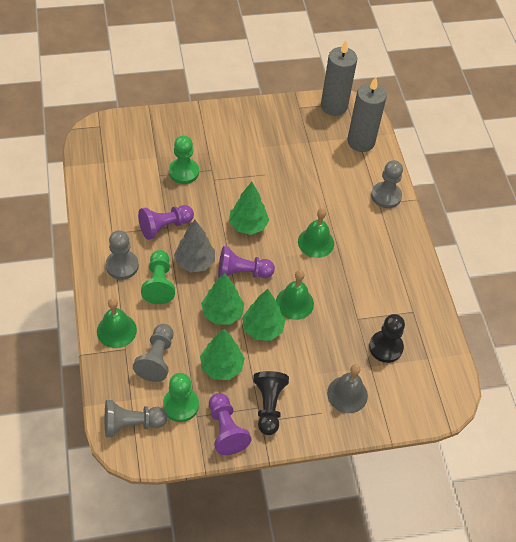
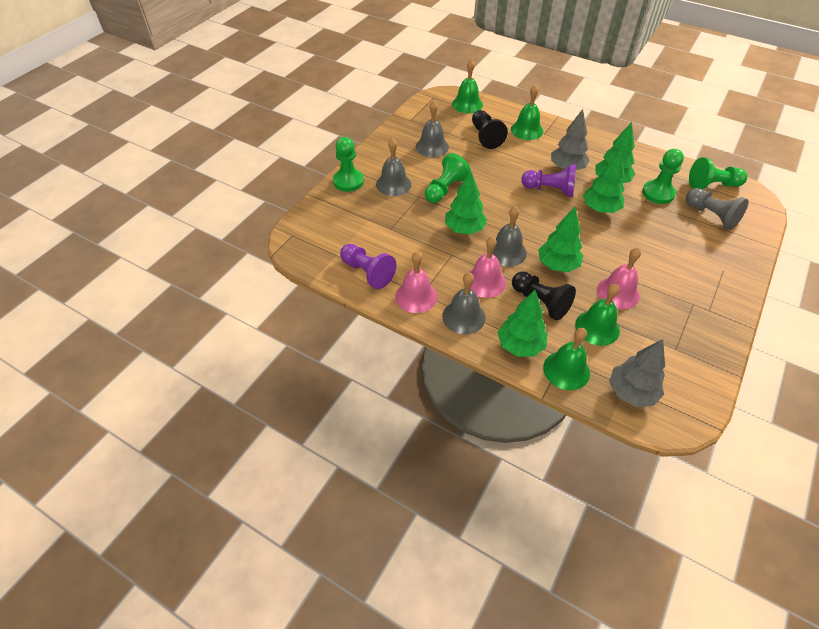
green bell: [97,298,137,348] [276,270,314,320] [298,208,334,258] = 3 -> [452,59,483,113] [511,84,543,140] [543,328,590,390] [575,284,620,346] = 4
green pawn: [141,250,175,304] [163,373,199,422] [169,135,199,184] = 3 -> [333,137,364,192] [425,153,470,203] [642,149,684,204] [689,158,747,189] = 4
green tree: [200,329,245,380] [201,272,244,324] [229,182,269,235] [242,289,285,341] = 4 -> [445,170,487,235] [497,290,548,357] [538,207,583,272] [583,150,625,213] [595,122,635,183] = 5
grey bell: [327,364,368,413] = 1 -> [376,138,411,196] [416,101,449,157] [442,273,485,334] [487,206,527,267] = 4
grey candle: [321,40,357,116] [347,77,387,152] = 2 -> none = 0
grey pawn: [105,230,139,280] [105,400,167,437] [133,324,173,382] [371,160,403,208] = 4 -> [686,188,749,230] = 1
grey tree: [174,220,215,272] = 1 -> [551,109,590,170] [609,339,665,407] = 2
pink bell: none = 0 -> [395,252,437,313] [469,236,506,298] [597,248,641,309] = 3
purple pawn: [138,205,194,240] [209,393,251,455] [218,246,275,278] = 3 -> [340,244,396,289] [521,165,576,197] = 2

